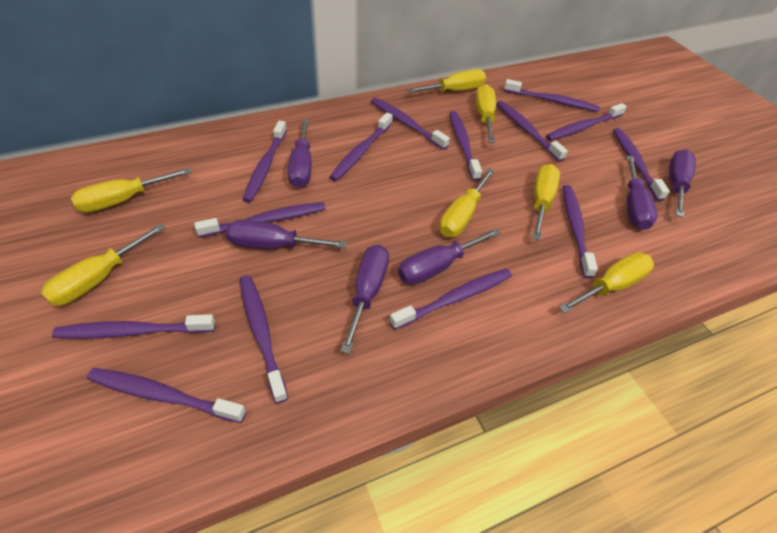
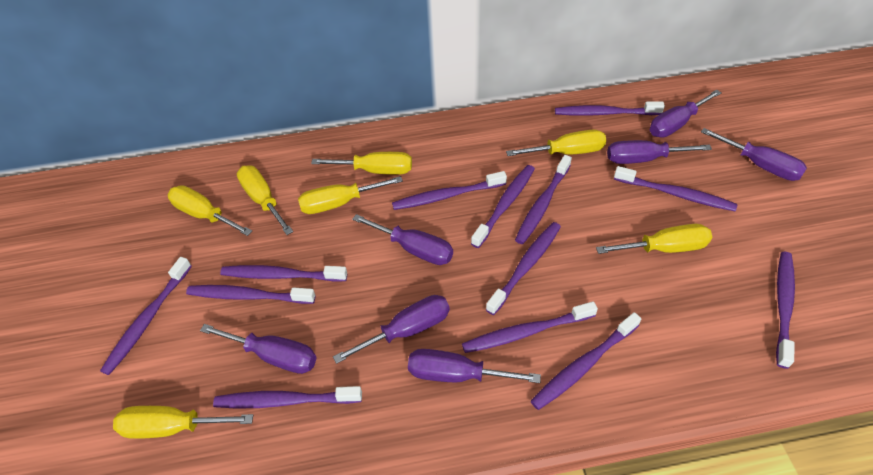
purple screwdriver: [226,220,347,249] [288,119,311,188] [340,245,389,354] [398,228,500,285] [626,156,657,230] [669,149,696,218] = 6 -> [200,324,316,374] [333,295,450,364] [352,214,453,265] [408,349,541,383] [607,140,712,164] [649,90,722,137] [701,128,807,181] = 7
purple toothbrush: [52,314,215,339] [87,368,246,423] [194,202,326,238] [240,275,288,404] [242,121,287,203] [329,113,393,181] [371,98,450,150] [390,268,512,330] [449,111,482,181] [496,101,568,162] [504,79,600,112] [546,103,627,141] [563,185,598,278] [613,128,670,201] = 14 -> [100,257,192,375] [186,285,316,304] [213,386,362,409] [220,265,347,282] [392,171,507,210] [462,301,598,353] [471,165,535,248] [486,222,561,315] [515,155,572,244] [530,312,641,410] [555,101,665,116] [614,166,737,211] [776,252,795,369] = 13

